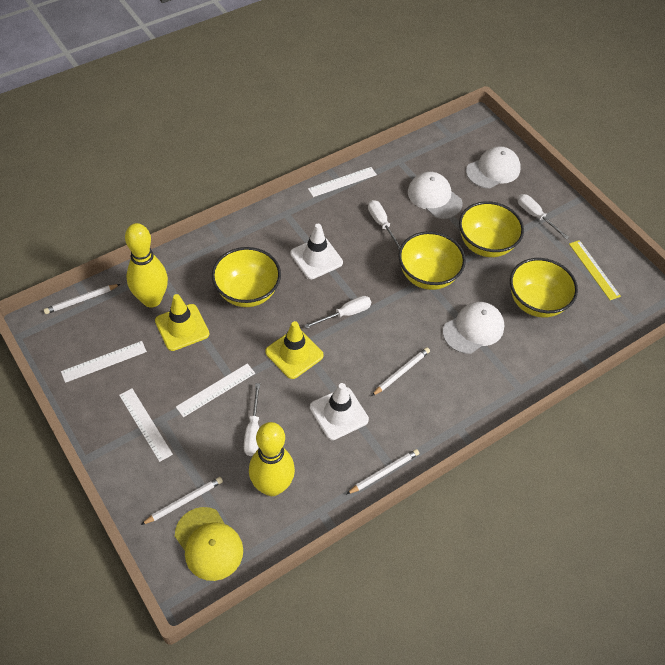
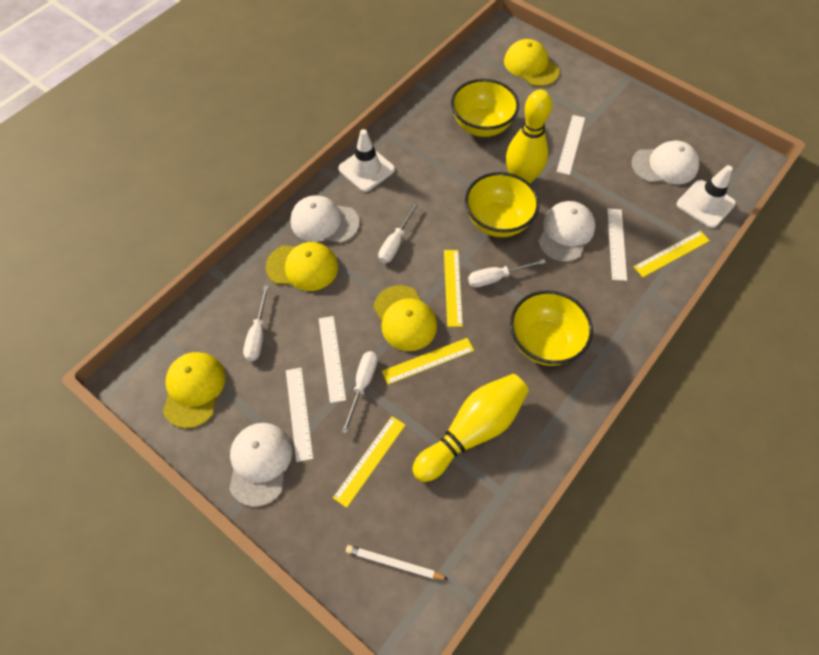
white cap: [408,172,463,219] [443,302,504,354] [466,146,521,188] = 3 -> [229,423,292,507] [290,195,360,243] [538,201,595,262] [631,141,699,184] = 4
white pencil: [44,284,120,314] [141,477,223,525] [347,449,419,494] [372,347,430,396] = 4 -> [346,545,449,580] = 1
yellow bowl: [212,247,281,307] [398,231,466,290] [459,201,524,257] [510,258,578,318] = 4 -> [451,79,519,137] [465,172,540,237] [510,290,593,366] = 3
yellow cap: [175,507,243,581] = 1 -> [163,352,226,428] [266,242,338,291] [374,285,437,351] [504,39,559,86] = 4
yellow ruler: [569,240,621,300] = 1 -> [333,416,405,508] [382,338,474,385] [444,250,463,327] [634,231,710,277] = 4
yellow traffic cone: [155,294,209,351] [265,321,324,379] = 2 -> none = 0

